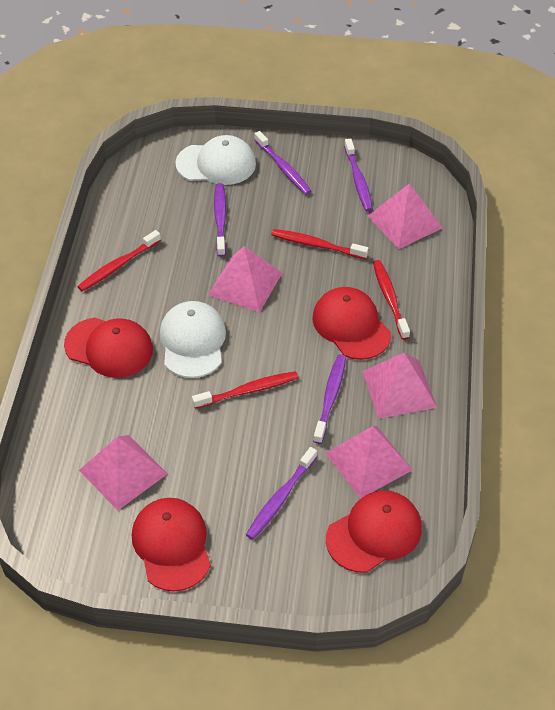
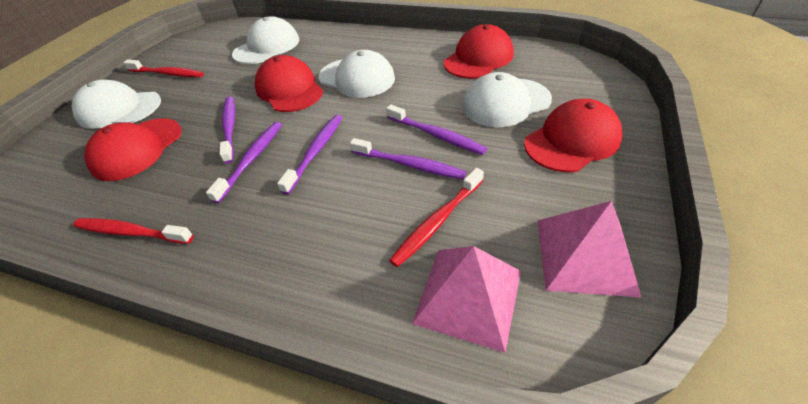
pink pyramid: [79,435,168,510] [208,246,282,312] [326,426,413,499] [362,353,437,419] [368,183,442,249] = 5 -> [412,246,521,353] [537,201,642,298] = 2
red toothbrush: [77,230,161,291] [192,371,298,409] [271,229,369,259] [373,260,410,340] = 4 -> [73,218,194,244] [124,60,204,77] [389,168,484,267] = 3
white cap: [160,301,226,378] [175,135,256,185] = 2 -> [72,80,161,129] [232,16,299,64] [319,50,395,98] [462,72,552,127] = 4

